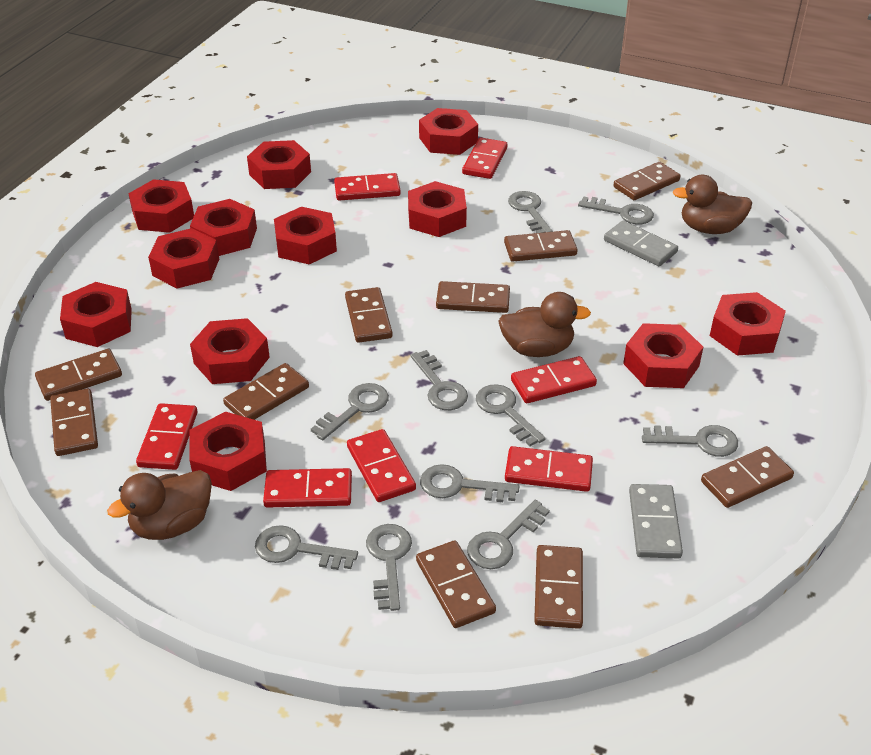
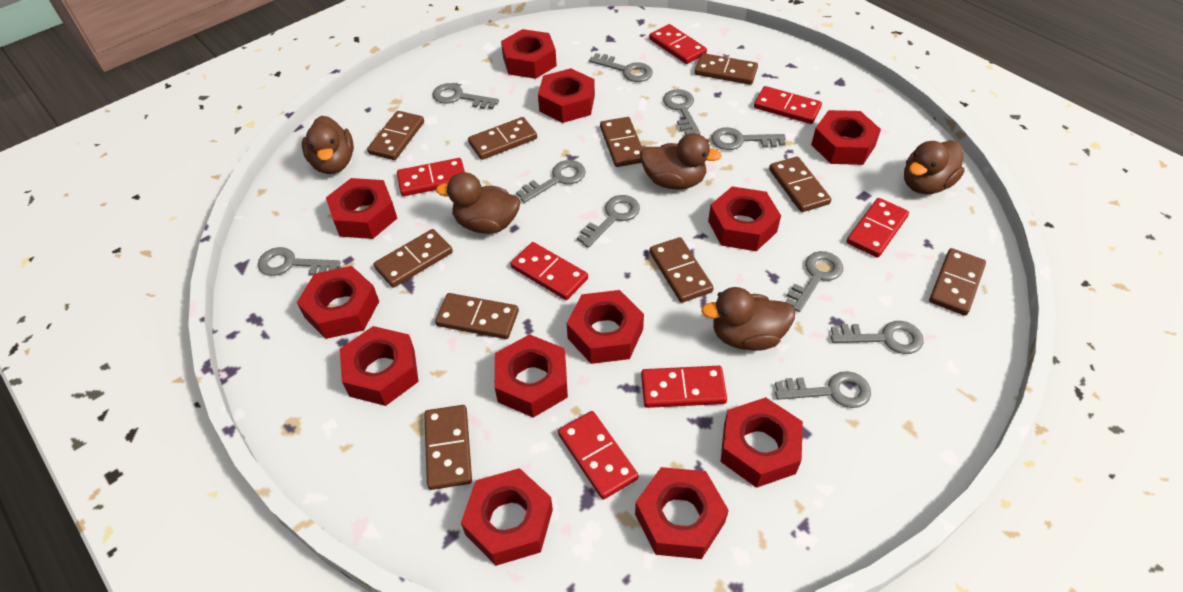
brown duck: [107,470,212,540] [498,292,591,357] [673,175,752,234] = 3 -> [302,116,354,174] [436,172,520,234] [640,133,722,190] [701,287,795,351] [904,140,965,194] = 5
grey domino: [604,221,678,266] [629,484,683,559] = 2 -> none = 0

